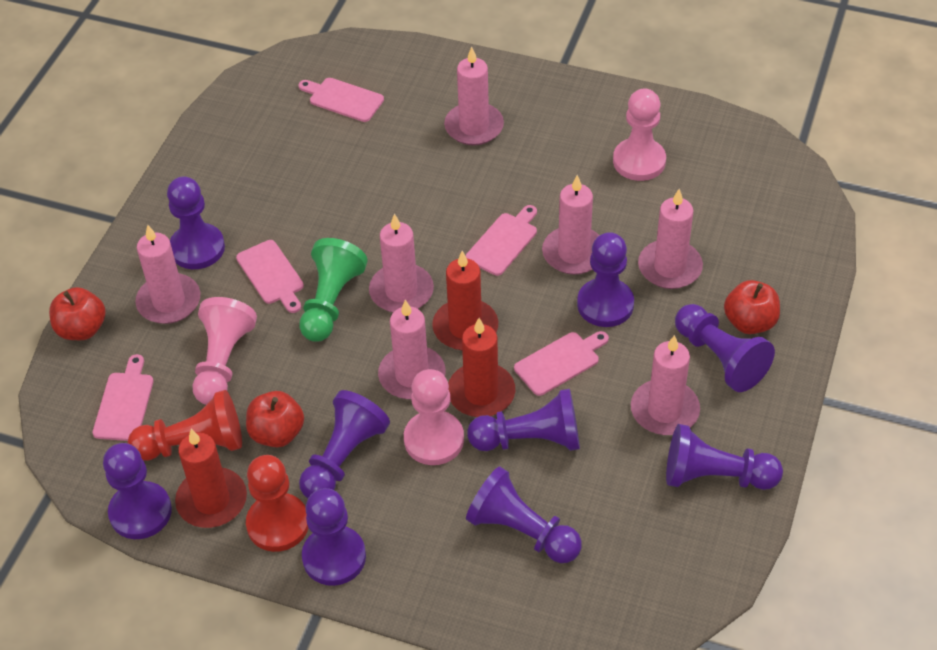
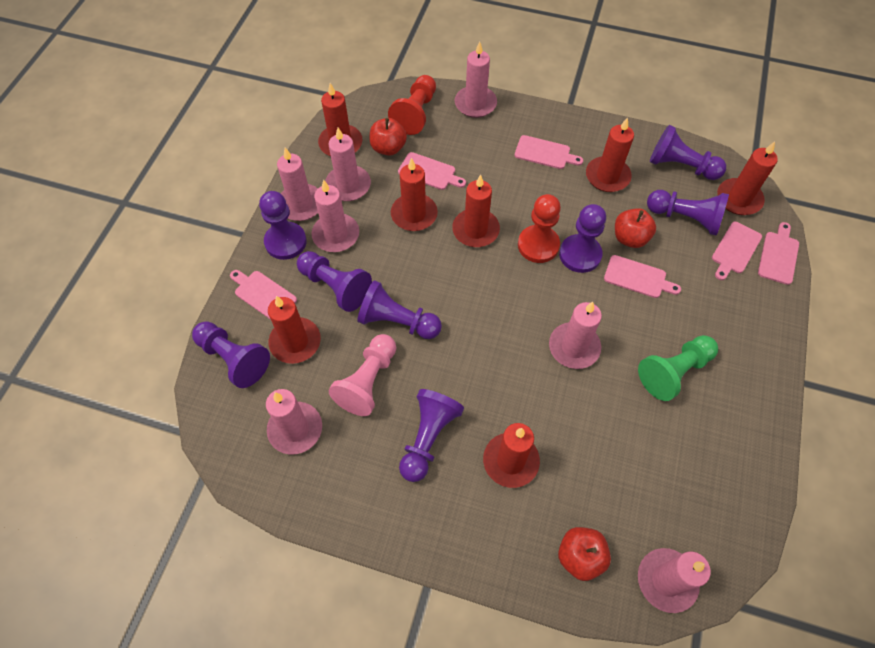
pink cutting board: [93,354,154,441] [236,240,304,313] [298,78,384,122] [466,205,537,276] [514,331,609,396] = 5 -> [230,270,297,320] [398,152,466,190] [514,135,583,169] [604,255,681,298] [712,222,762,280] [758,222,799,285] = 6
pink pawn: [193,297,257,405] [404,369,464,465] [613,89,666,181] = 3 -> [329,334,396,416] = 1
purple pawn: [103,443,172,539] [167,176,225,269] [299,390,390,498] [302,488,366,586] [466,466,582,563] [467,389,580,451] [577,232,634,327] [666,424,783,490] [675,304,775,392] = 9 -> [192,321,270,388] [259,191,307,260] [297,251,372,312] [357,280,442,339] [399,389,464,482] [559,204,606,273] [647,190,729,236] [650,125,726,180] = 8
red candle: [175,429,247,528] [432,251,498,350] [448,318,515,417] = 3 -> [268,296,321,364] [318,83,362,156] [391,158,438,231] [452,174,500,247] [483,423,540,488] [586,117,634,192] [717,142,778,215] = 7

